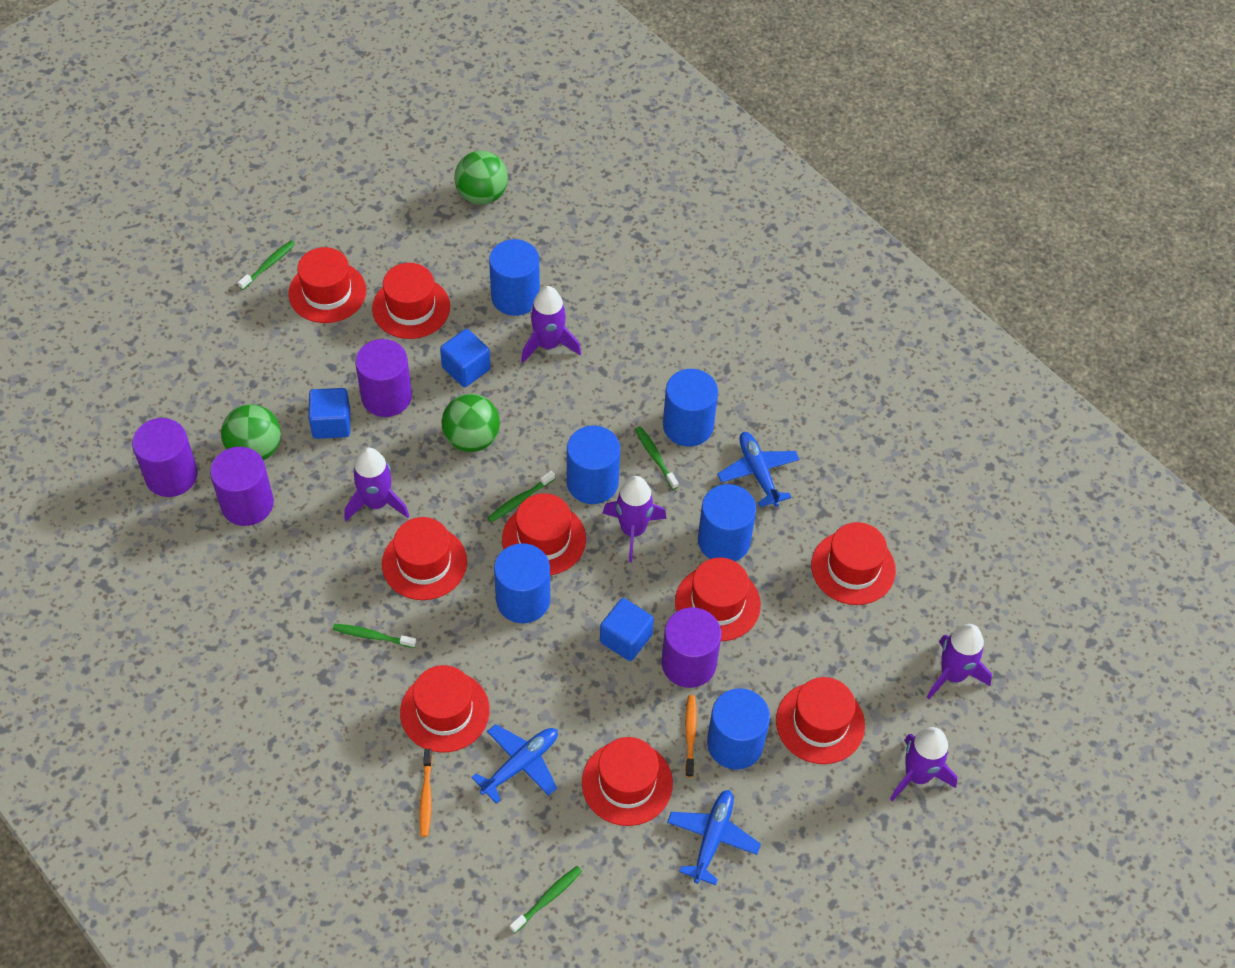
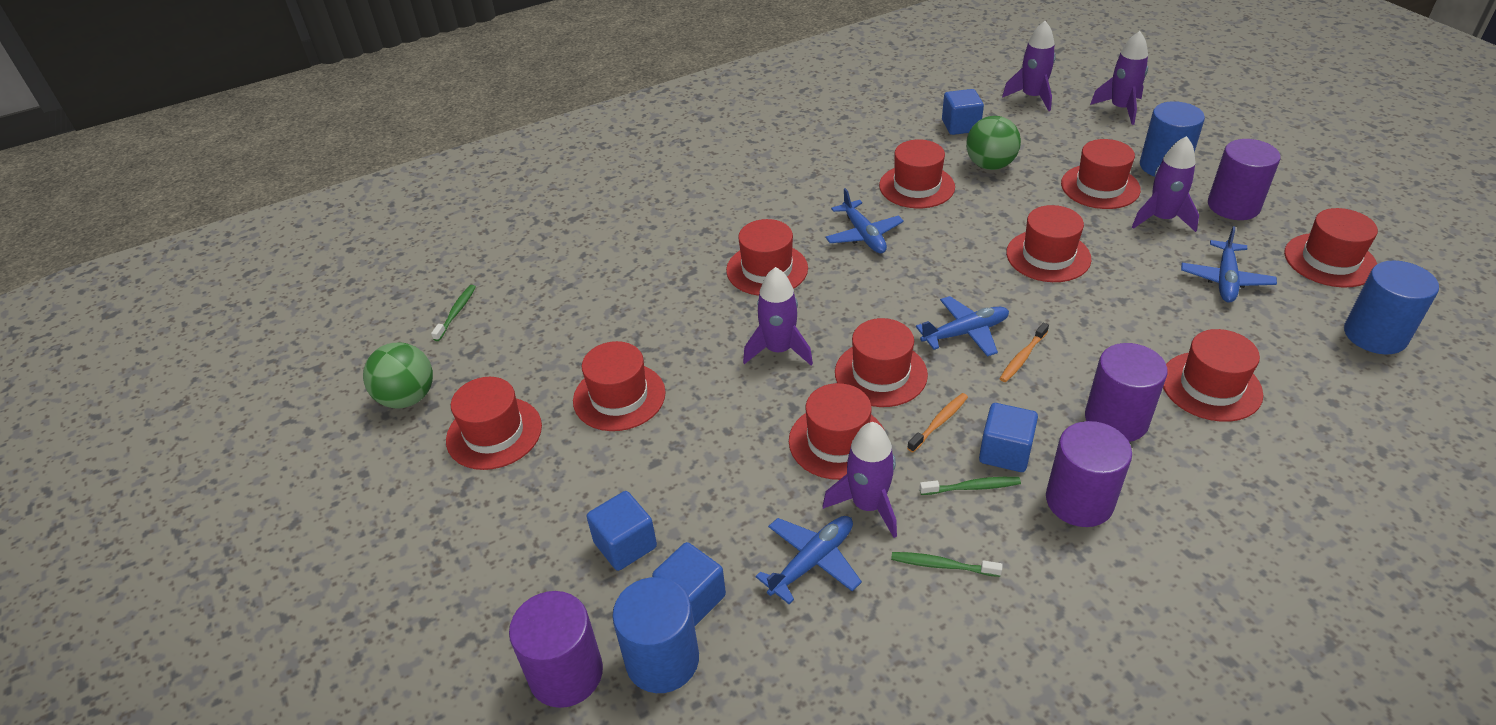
blue cube: [309,388,350,439] [440,329,491,387] [600,598,654,661] = 3 -> [587,491,657,571] [652,542,726,626] [942,89,984,135] [979,403,1038,472] = 4
blue cylinder: [489,239,540,316] [494,543,550,623] [567,426,620,504] [663,369,718,447] [698,484,756,561] [707,688,770,770] = 6 -> [612,577,699,693] [1140,101,1205,177] [1344,261,1439,354] = 3
blue plane: [471,724,558,804] [667,790,761,885] [717,432,800,507] = 3 -> [755,516,862,604] [825,188,904,254] [916,296,1009,357] [1181,226,1277,303] = 4
green ball: [221,404,281,460] [441,394,500,452] [454,151,508,205] = 3 -> [363,342,433,409] [966,116,1021,170] = 2
green toothbrush: [238,241,295,290] [333,624,416,648] [488,471,555,522] [510,866,582,933] [635,426,679,490] = 5 -> [431,285,476,341] [891,552,1003,577] [920,477,1021,495] = 3
red hat: [288,247,366,323] [372,263,450,339] [382,517,467,600] [400,665,490,753] [502,493,586,575] [582,737,673,826] [675,558,761,641] [776,677,865,764] [811,522,896,605] = 9 -> [446,377,542,470] [573,341,666,431] [726,219,808,296] [789,383,885,480] [835,318,928,407] [879,139,955,208] [1006,205,1091,282] [1061,139,1141,209] [1163,329,1263,422] [1284,208,1378,287] = 10

